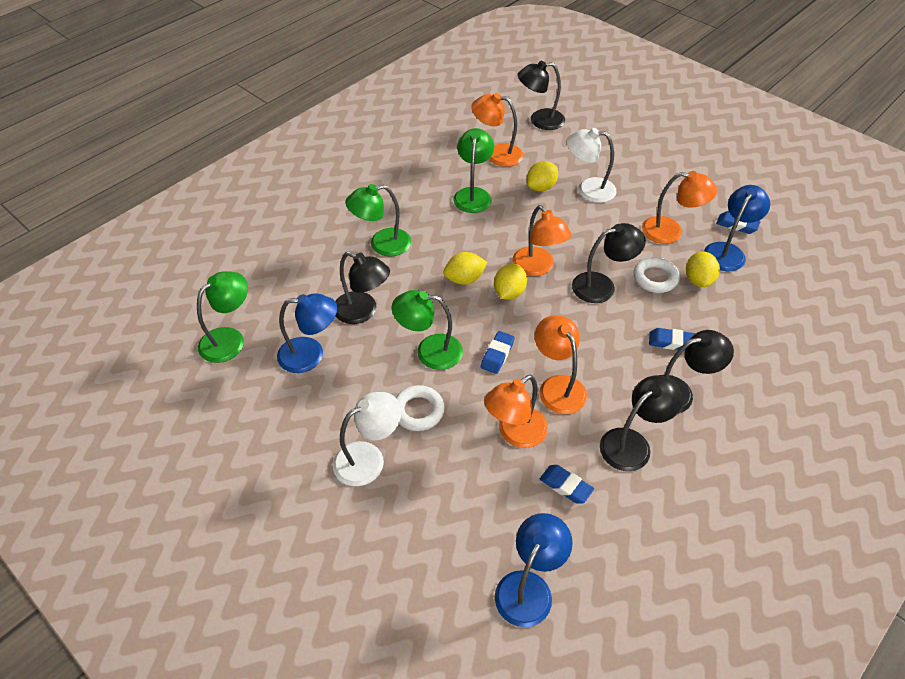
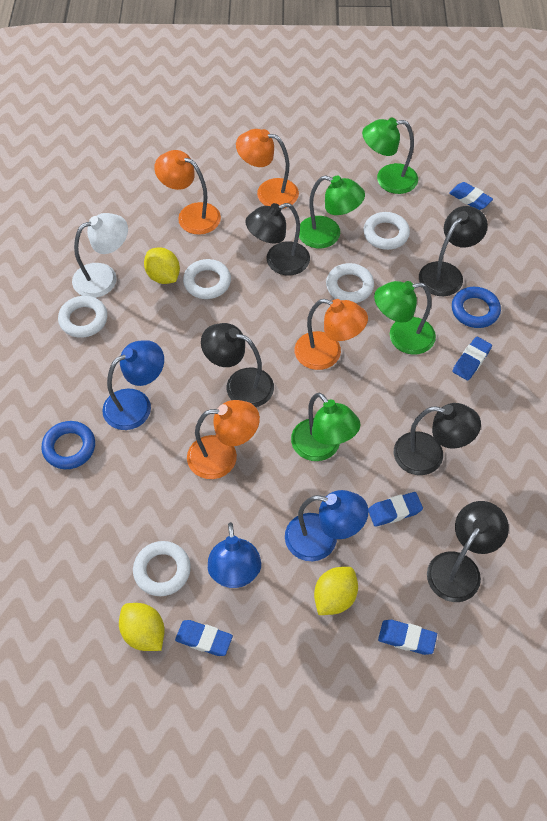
blue eraser: [481,331,515,374] [540,465,594,504] [649,328,696,351] [716,211,761,234] = 4 -> [175,620,233,656] [368,492,423,527] [378,620,437,655] [449,182,493,210] [452,337,492,380] = 5
blue ring: none = 0 -> [41,421,95,469] [452,287,501,328] = 2
orange lamp: [471,93,524,167] [484,375,548,448] [512,205,571,276] [535,315,587,414] [642,171,717,244] = 5 -> [154,150,221,235] [187,400,260,479] [236,129,299,209] [294,299,368,370] = 4
white lamp: [333,392,401,486] [567,128,617,203] = 2 -> [72,213,128,298] = 1
white ring: [396,385,445,431] [633,257,680,293] = 2 -> [58,296,108,338] [133,541,191,596] [183,259,231,299] [326,263,374,303] [363,212,410,250] = 5
yellow lemon: [443,252,487,285] [494,264,527,300] [527,161,558,191] [686,252,720,287] = 4 -> [119,603,165,651] [144,247,180,284] [314,567,358,615] = 3

